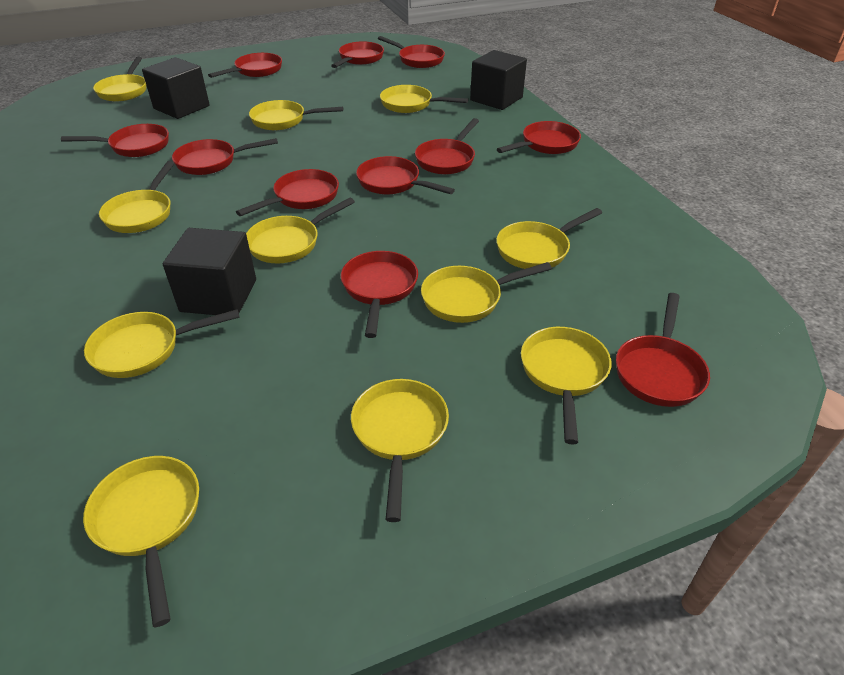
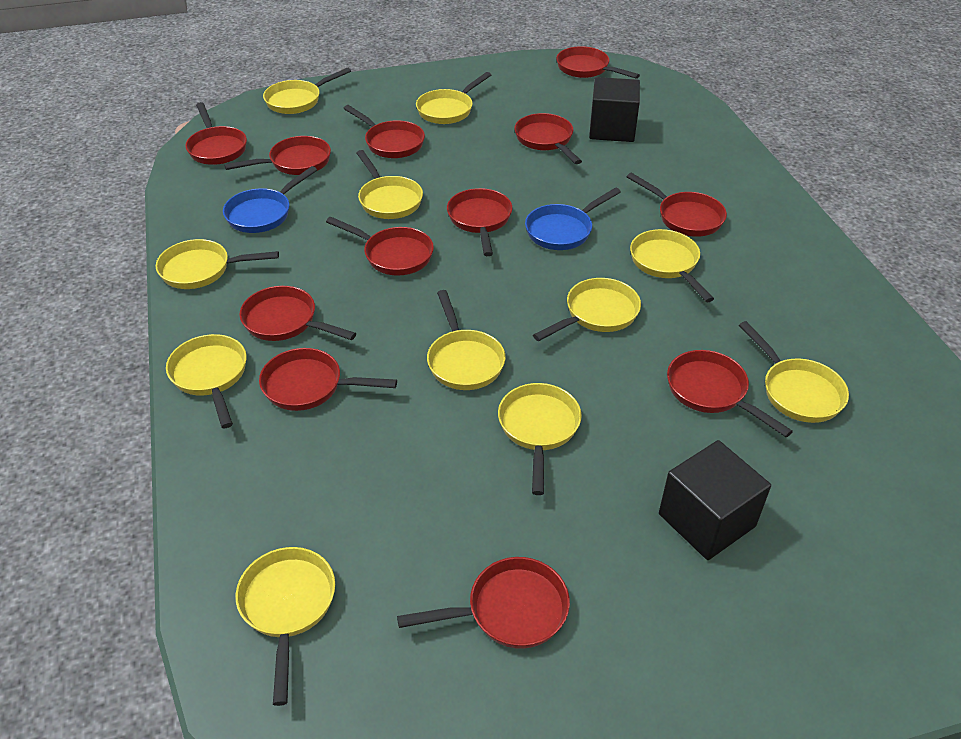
black cube: [142,57,210,119] [163,228,256,315] [470,50,527,110] = 3 -> [589,77,640,142] [659,440,771,560] = 2
blue pan: none = 0 -> [223,166,317,233] [525,188,621,250] = 2
red pan: [61,124,169,157] [172,138,278,175] [208,53,282,78] [236,169,339,216] [331,41,384,68] [341,251,418,338] [356,156,455,195] [378,36,445,68] [415,118,479,174] [497,121,581,154] [616,293,710,407] = 11 -> [185,102,247,165] [224,136,331,175] [240,286,356,341] [259,348,397,411] [326,217,434,276] [343,105,425,158] [397,557,570,649] [447,188,512,256] [515,113,582,164] [556,46,640,79] [627,173,727,237] [667,350,793,437] = 12

